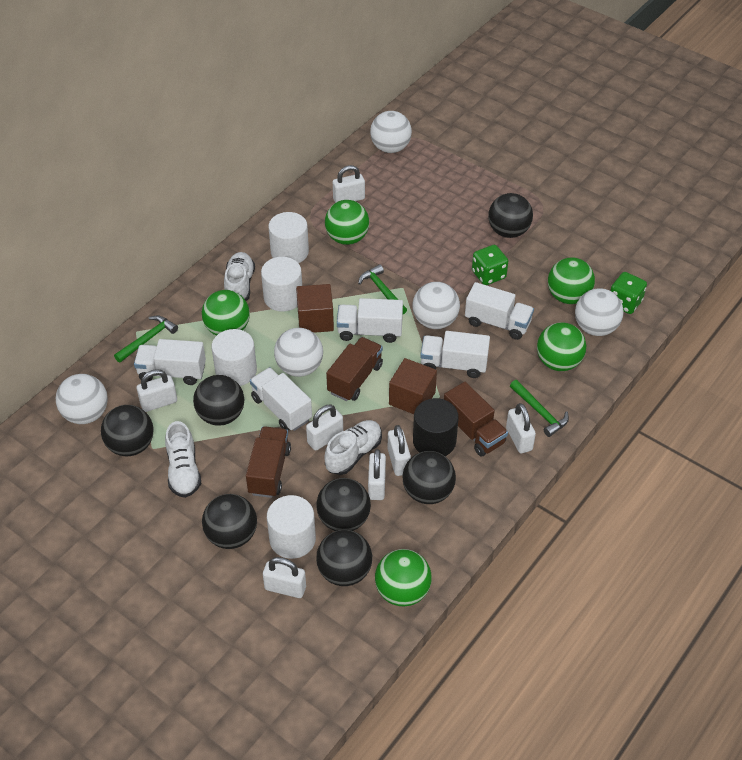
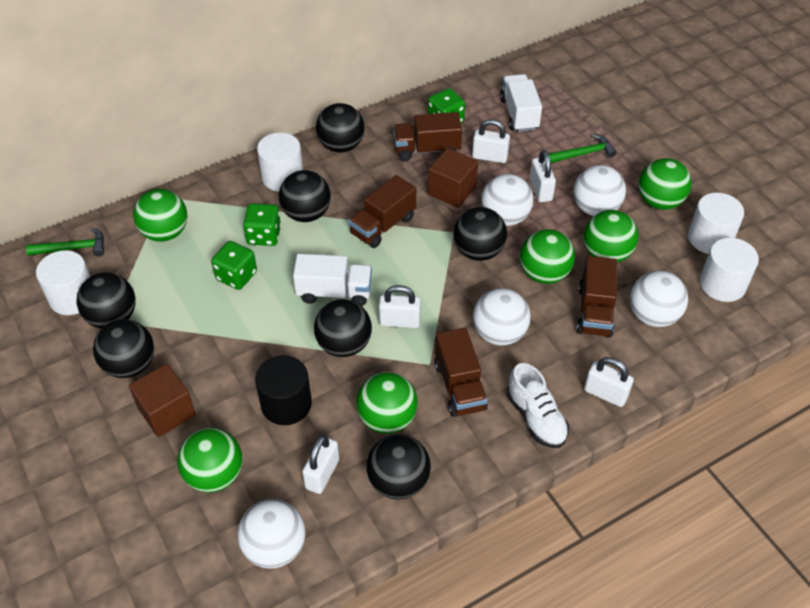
brown truck: [246,426,291,498] [326,337,383,401] [444,382,508,457] = 3 -> [348,175,416,248] [393,112,462,161] [434,328,488,417] [577,256,617,337] = 4
green ball: [202,290,250,336] [325,200,369,245] [375,549,432,606] [537,322,586,371] [548,257,595,304] = 5 -> [133,189,187,242] [177,428,242,493] [356,372,418,434] [520,229,575,284] [584,210,638,263] [639,158,692,210] = 6
green dice: [472,245,508,285] [610,272,647,314] = 2 -> [211,241,257,290] [243,203,281,246] [428,88,465,123] = 3
green hammer: [114,315,178,363] [358,264,407,314] [510,380,569,437] = 3 -> [26,228,104,256] [549,134,617,163] = 2
white padlock: [137,369,177,412] [263,557,306,598] [306,405,343,451] [333,165,365,203] [368,449,386,500] [388,425,411,476] [506,403,536,453] = 7 -> [302,435,339,494] [379,285,421,328] [472,119,510,163] [530,150,556,202] [584,357,634,407] = 5
white shoe: [165,421,201,498] [224,252,255,301] [324,420,382,475] = 3 -> [507,363,569,448] = 1
white truck: [134,339,206,385] [250,367,312,431] [337,298,403,343] [420,331,490,378] [465,282,534,340] = 5 -> [293,254,372,306] [500,74,542,132] = 2

